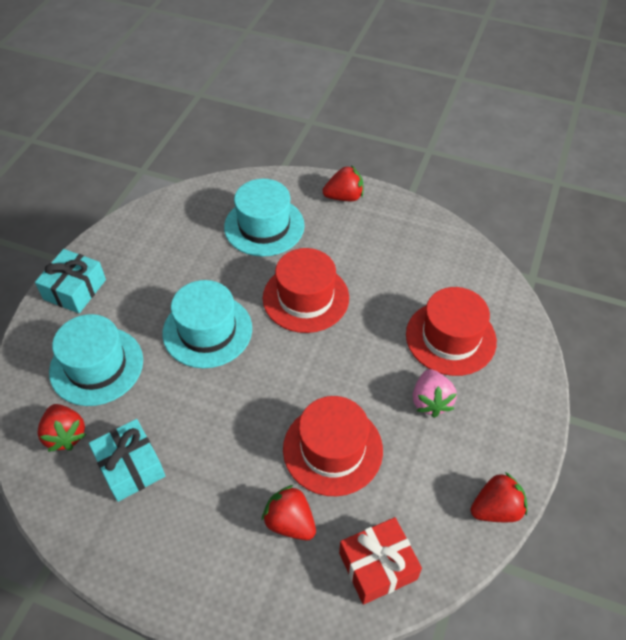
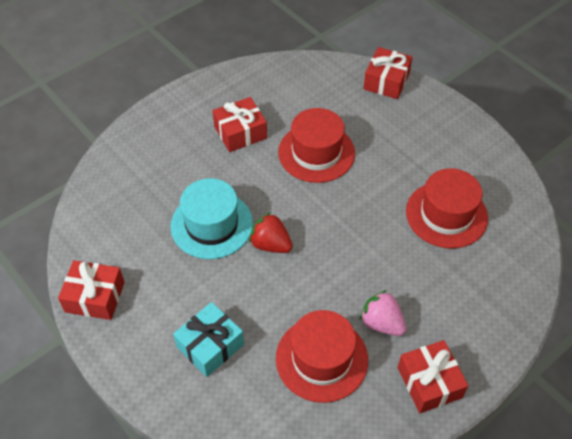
red gift: [339,517,422,605] = 1 -> [58,260,125,320] [213,97,267,152] [363,47,413,99] [398,340,468,413] = 4
red strawberry: [37,404,86,452] [262,485,316,540] [323,165,364,201] [471,472,527,522] = 4 -> [249,212,293,253] = 1
turquoise gift: [35,249,106,313] [89,419,165,502] = 2 -> [173,302,244,377] = 1
turquoise hat: [49,314,143,406] [162,280,252,368] [224,179,305,257] = 3 -> [170,178,253,259] = 1

